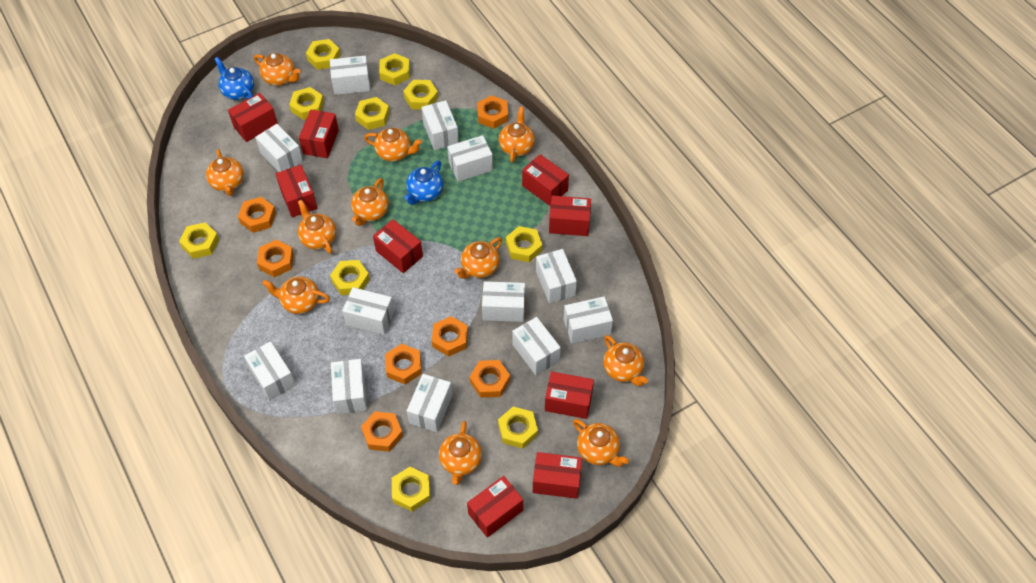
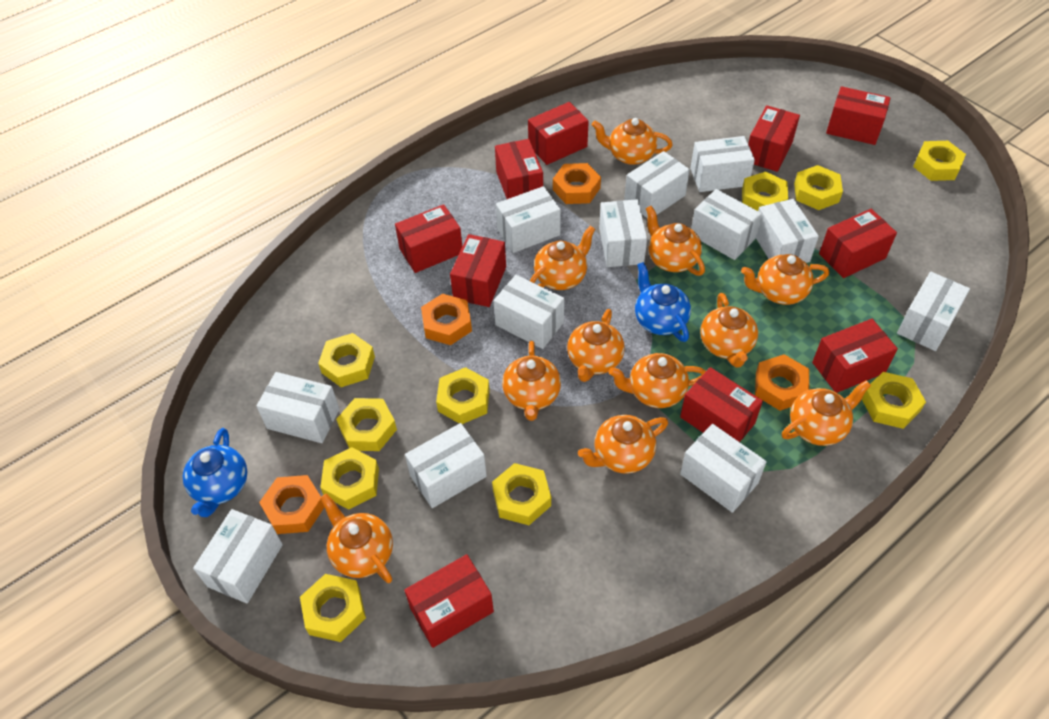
orange nut: [238,197,276,233] [257,239,294,277] [361,411,403,452] [385,344,422,385] [432,316,468,357] [470,360,510,398] [477,95,508,129] = 7 -> [259,475,324,534] [421,294,472,345] [553,163,601,204] [755,354,809,411] = 4
red box: [228,93,278,142] [275,165,317,217] [299,109,339,158] [373,219,423,273] [467,476,523,538] [522,154,569,206] [533,452,582,499] [545,372,594,419] [549,196,591,236] = 9 -> [395,204,463,273] [404,554,494,648] [450,234,506,307] [495,139,543,199] [528,102,589,165] [680,367,763,442] [748,105,800,172] [812,319,898,393] [819,209,897,278] [826,86,891,145] = 10

